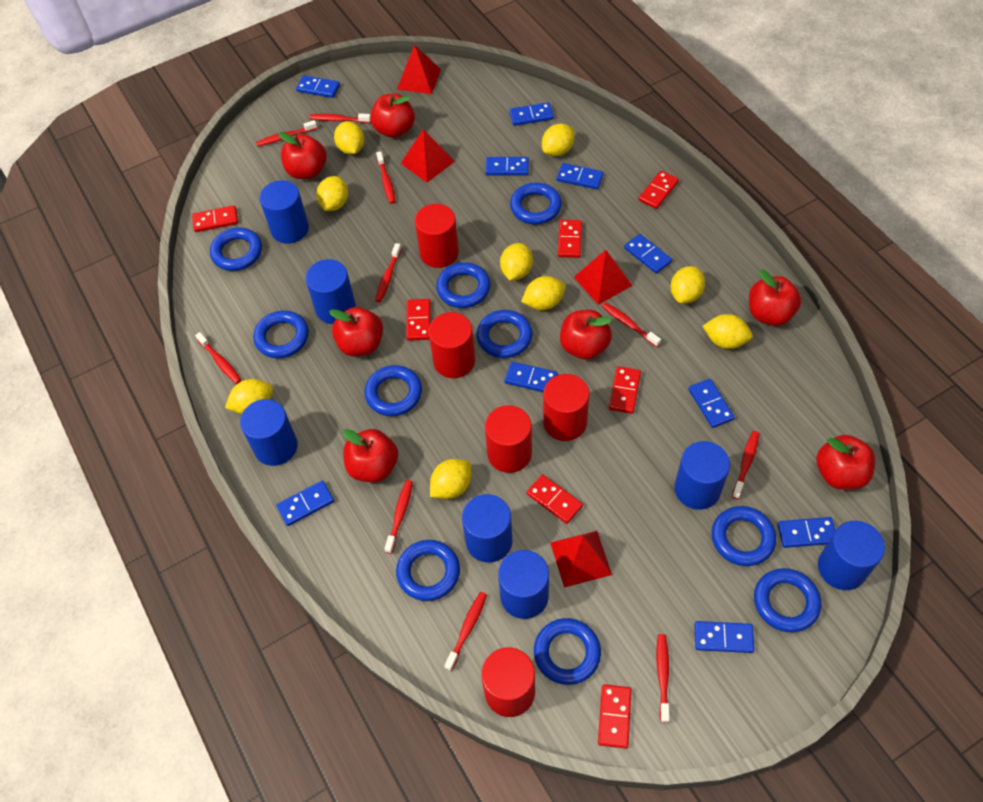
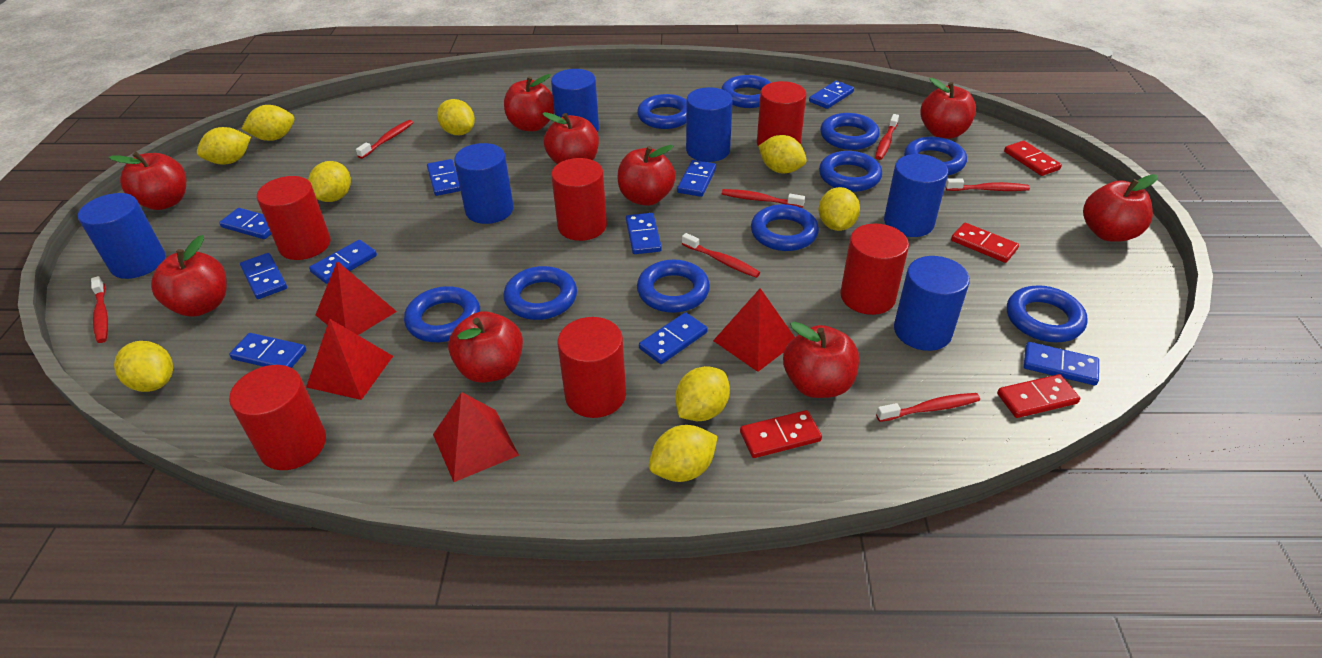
blue cylinder: [240,399,298,466] [259,180,309,244] [305,259,356,324] [462,494,512,563] [498,550,549,619] [675,441,730,510] [818,521,885,590] = 7 -> [78,193,165,279] [454,143,513,224] [551,69,599,132] [686,87,733,162] [884,154,948,237] [894,256,970,351] = 6
red apple: [278,132,327,179] [329,307,383,356] [342,429,398,483] [370,94,415,138] [560,310,612,360] [749,269,801,326] [817,435,876,490] = 7 -> [109,152,186,210] [151,235,227,317] [448,311,523,383] [504,74,554,131] [542,112,599,164] [618,145,676,206] [783,322,859,398] [920,78,976,139] [1083,174,1158,242] = 9
red cylinder: [415,204,459,268] [428,312,475,378] [482,647,535,717] [485,405,532,473] [543,374,589,441] = 5 -> [229,365,326,470] [256,176,330,260] [551,158,607,241] [557,317,626,418] [757,81,806,146] [840,224,909,315] = 6
red domino: [192,205,238,232] [406,299,431,341] [526,474,583,524] [558,220,582,258] [598,684,631,749] [609,366,641,414] [638,171,679,209] = 7 -> [740,410,822,458] [951,223,1019,263] [997,374,1080,418] [1004,141,1062,176] = 4
red toothbrush: [195,332,241,384] [256,120,317,147] [310,113,371,123] [375,243,401,302] [376,151,396,204] [384,480,413,554] [444,592,487,671] [602,302,661,347] [657,634,670,723] [732,431,760,499] = 10 -> [91,276,108,343] [356,120,413,159] [682,233,760,278] [722,189,805,208] [875,114,899,160] [876,393,980,422] [945,179,1030,191] = 7

